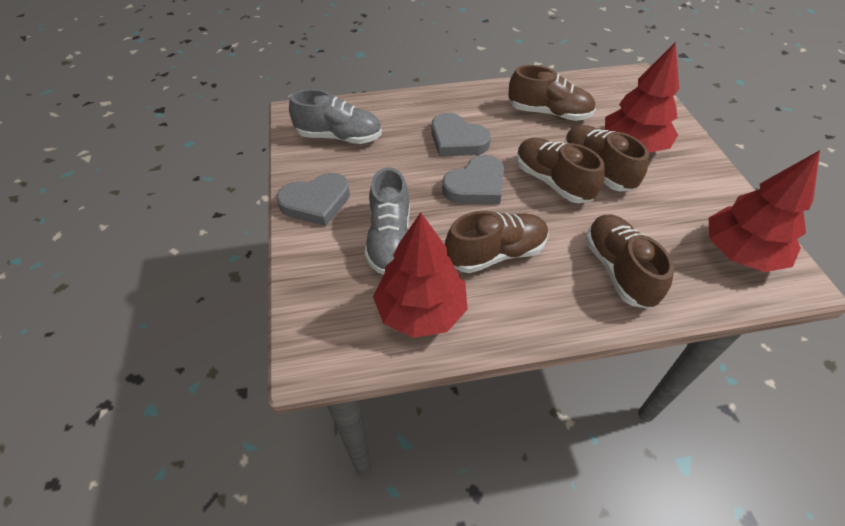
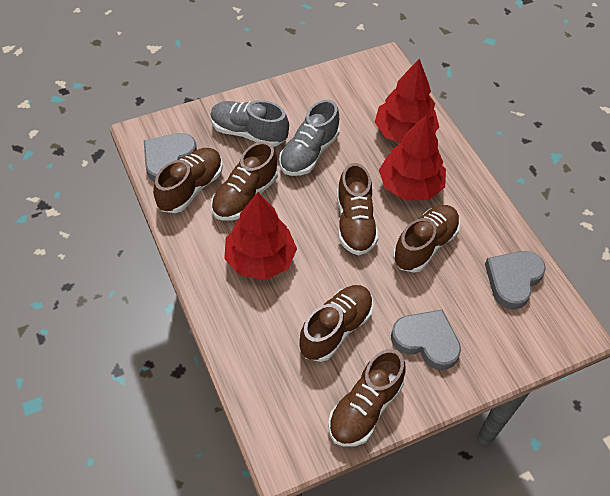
brown shoe: [445,211,549,273] [508,65,596,121] [516,138,605,203] [564,125,649,191] [585,215,674,309] = 5 -> [153,148,223,213] [211,142,278,221] [299,285,373,362] [328,349,405,447] [337,163,378,255] [393,205,460,273] = 6

